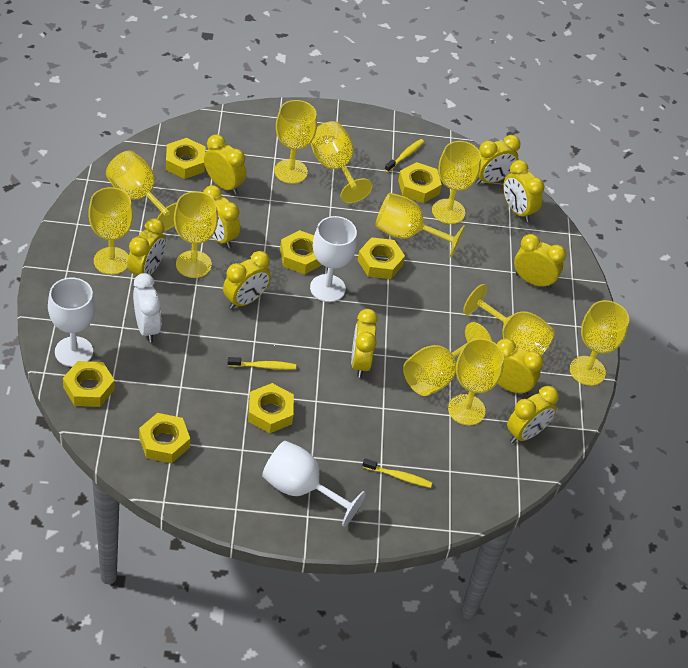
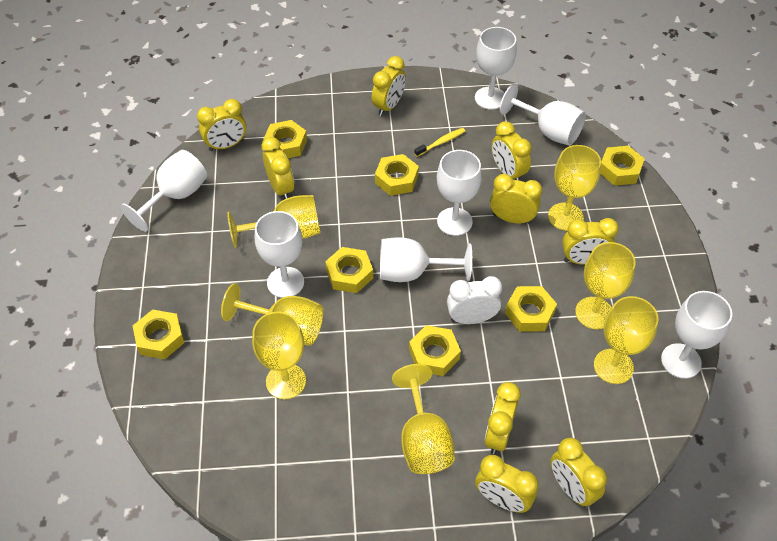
white goblet: [48,278,96,367] [262,441,366,527] [310,216,357,302] = 3 -> [120,150,207,232] [255,211,304,298] [380,237,472,282] [437,150,482,236] [475,27,517,110] [500,84,586,146] [661,291,732,379] = 7
yellow clock: [127,218,166,276] [203,185,240,248] [204,134,246,195] [223,251,271,309] [351,309,378,378] [475,135,521,184] [497,338,543,396] [503,160,544,222] [507,386,559,443] [514,234,566,289] = 10 -> [197,99,246,151] [261,137,294,199] [372,56,406,116] [475,455,539,513] [484,382,521,455] [490,174,542,224] [492,121,532,181] [551,438,607,507] [562,218,619,265] = 9
yellow goblet: [88,187,133,275] [106,150,177,231] [174,191,218,278] [274,100,317,184] [310,121,373,203] [375,193,465,258] [403,322,492,396] [432,141,481,224] [448,338,504,425] [463,284,555,356] [570,300,629,386] = 11 -> [221,283,323,346] [227,195,320,248] [252,311,306,400] [392,364,455,474] [548,145,601,231] [575,242,636,329] [594,296,658,384] = 7
yellow toothbrush: [228,357,296,370] [362,458,432,488] [385,139,424,172] = 3 -> [414,128,465,157] = 1

